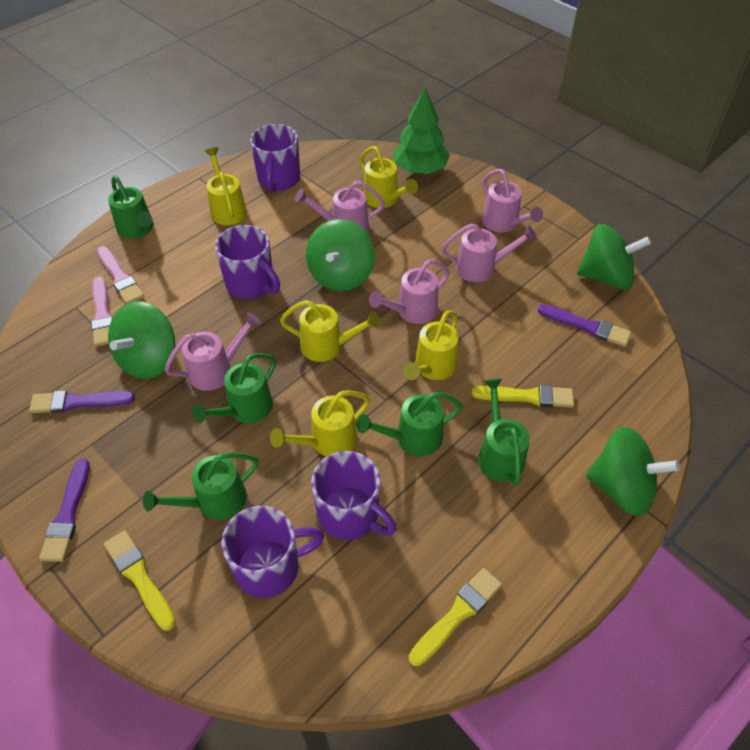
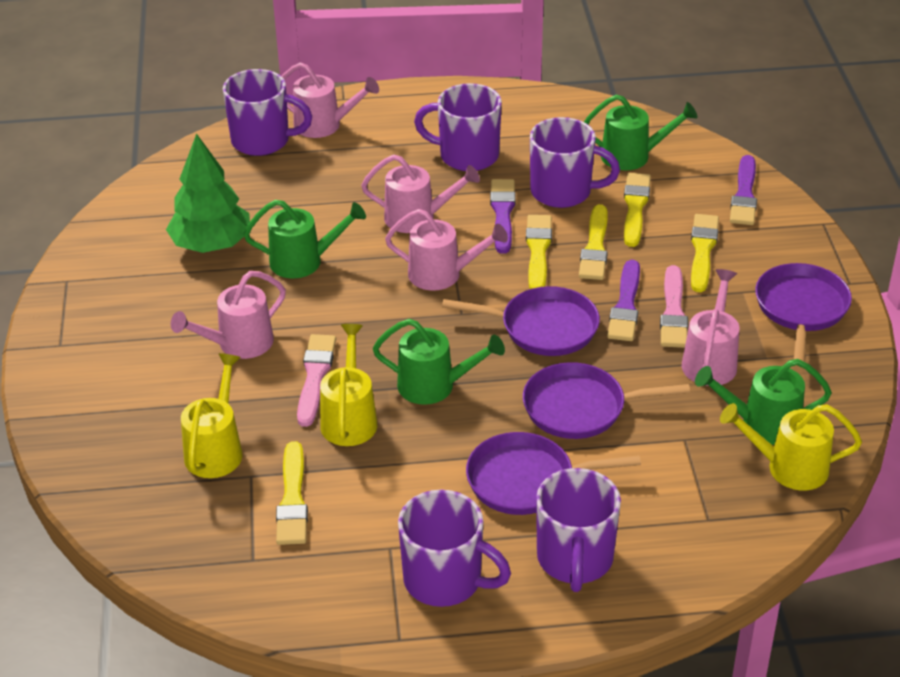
green spinning top: [108,301,175,379] [306,219,375,291] [577,224,651,290] [586,427,680,516] = 4 -> none = 0
green watering can: [108,175,153,239] [143,452,259,520] [192,353,276,423] [357,392,463,456] [478,379,530,485] = 5 -> [244,200,366,278] [373,319,505,405] [584,95,698,170] [695,359,832,445] = 4
purple mug: [215,225,280,299] [221,506,324,598] [250,124,300,192] [311,451,396,540] = 4 -> [223,69,312,156] [398,490,511,607] [414,83,502,171] [530,117,620,208] [536,468,621,592] = 5
purple pan: none = 0 -> [442,286,600,356] [466,432,641,515] [523,362,690,439] [755,263,852,362] = 4
yellow brush: [104,530,176,631] [409,568,502,667] [472,385,574,408] = 3 -> [276,441,308,545] [526,215,552,289] [579,204,608,280] [624,173,651,247] [691,214,719,292] = 5
yellow watering can: [205,147,247,225] [270,390,370,457] [280,300,381,362] [360,146,418,208] [403,310,459,380] = 5 -> [181,353,243,478] [320,324,377,446] [720,403,862,490] = 3

